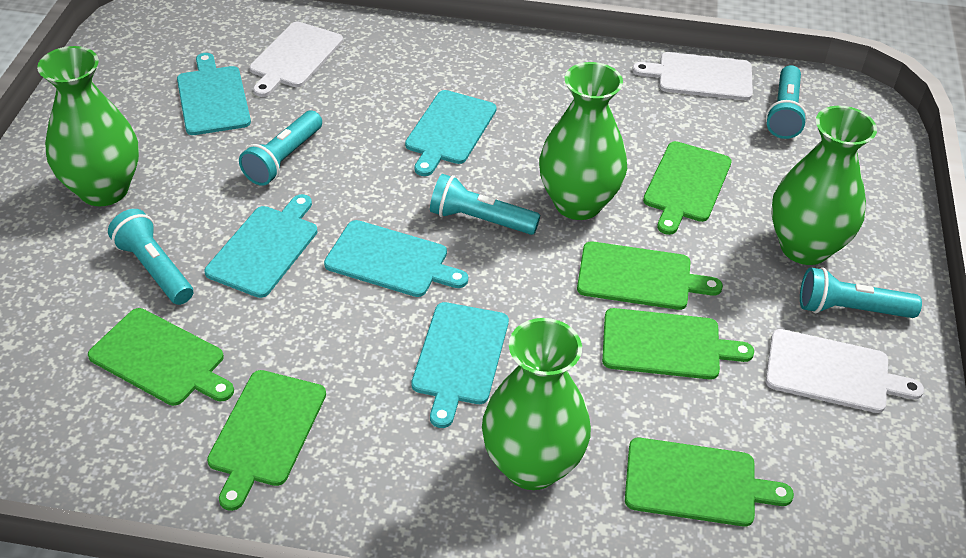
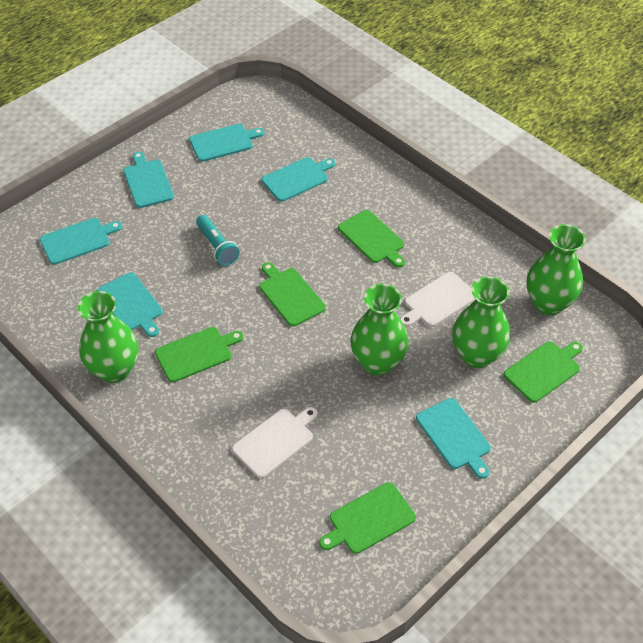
green cutting board: [88,308,234,406] [207,370,326,511] [577,241,723,310] [602,308,754,380] [625,438,794,527] [643,141,732,235] = 6 -> [155,327,244,382] [259,262,326,327] [319,482,416,554] [338,210,405,268] [503,341,583,403] = 5
turquoise cutting board: [177,53,251,135] [204,194,317,298] [324,220,468,297] [405,90,497,176] [411,302,509,428] = 5 -> [40,218,122,265] [97,272,163,337] [123,152,174,208] [189,124,265,162] [262,157,335,202] [416,398,491,479] = 6
turquoise flashlight: [108,209,193,305] [239,111,322,186] [430,174,540,235] [766,65,807,139] [800,267,922,318] = 5 -> [196,215,240,266] = 1
white cutting board: [250,22,343,97] [632,52,753,100] [766,329,924,413] = 3 -> [232,407,318,478] [400,272,476,327] = 2

